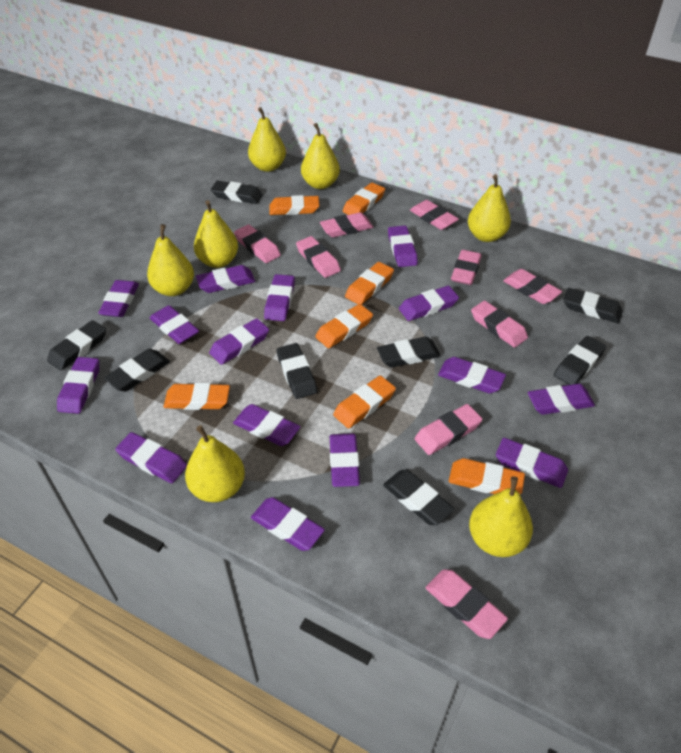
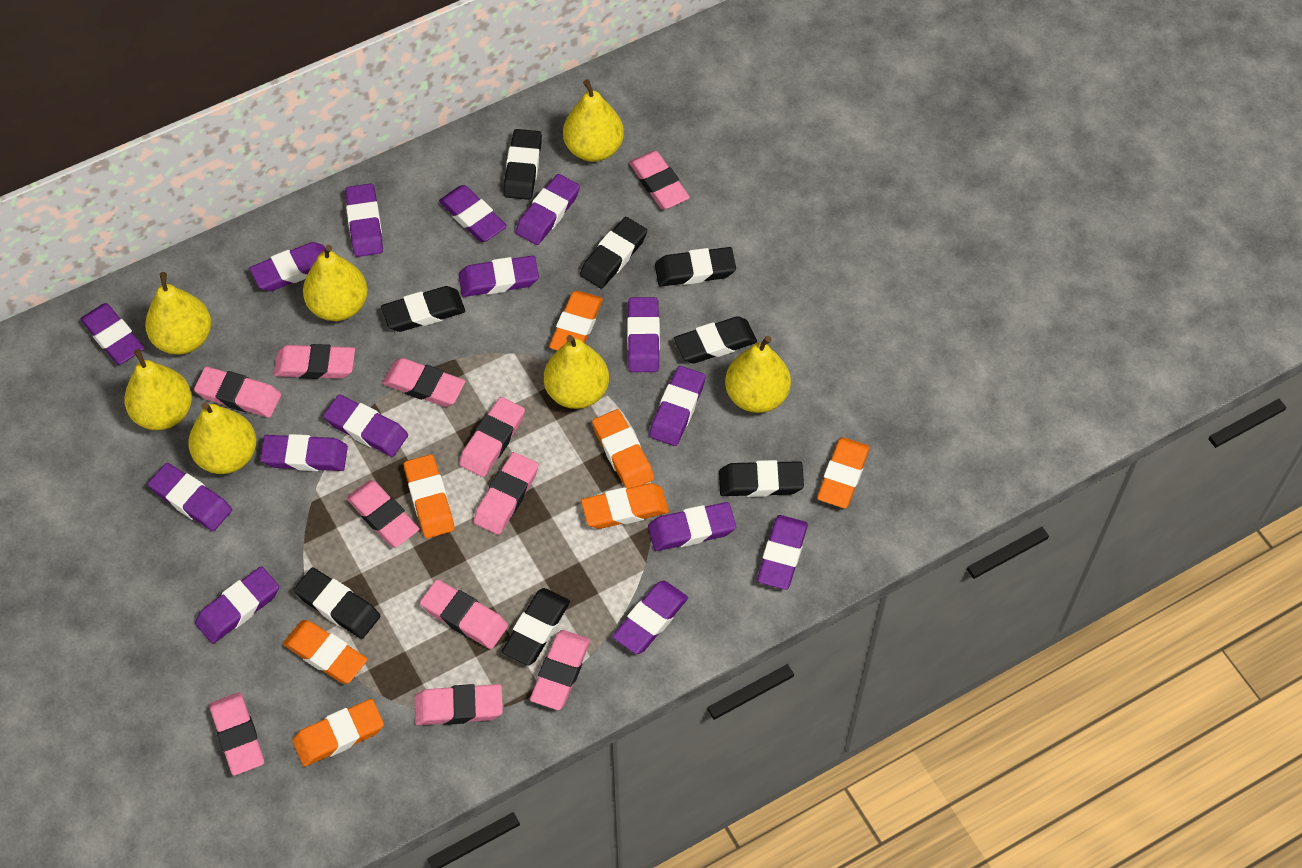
pink eraser: [234,224,281,263] [296,236,341,278] [320,212,373,237] [410,200,459,230] [415,404,483,455] [426,569,508,639] [451,250,481,285] [471,301,528,348] [503,269,562,304] = 9 -> [194,367,281,418] [210,692,264,776] [274,344,355,379] [346,480,419,547] [382,358,465,407] [415,684,503,725] [420,579,508,649] [459,397,525,477] [473,452,539,535] [530,630,590,710] [629,151,690,209] = 11

